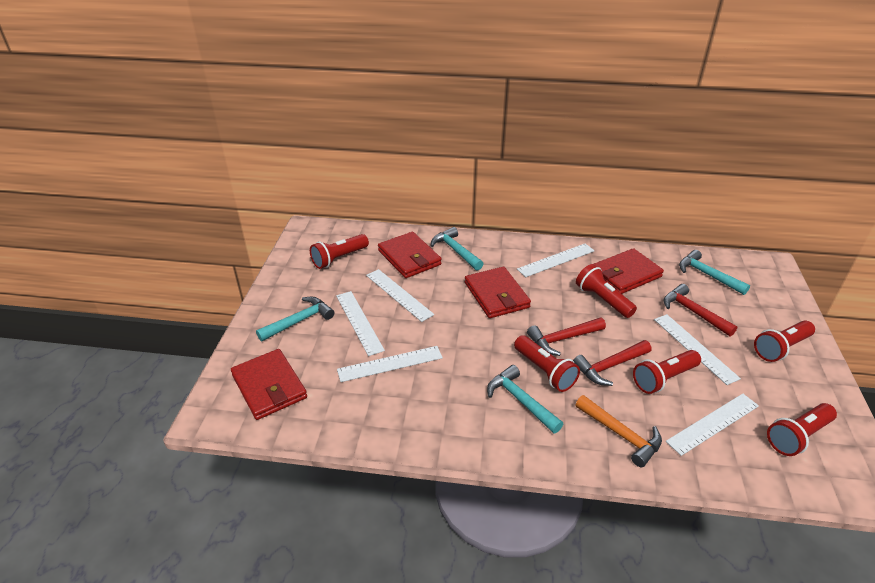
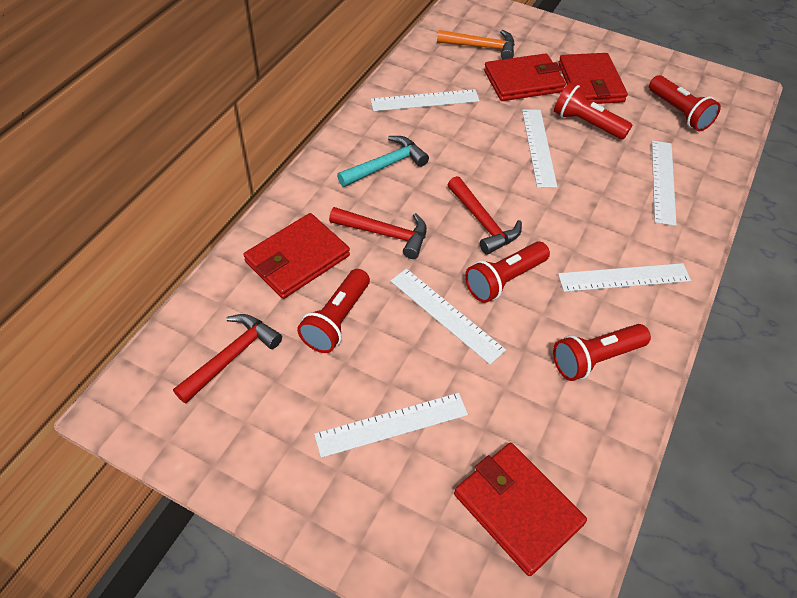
red flashlight: [310,234,369,269] [514,335,580,392] [576,264,637,318] [633,350,701,394] [754,321,815,362] [767,403,837,456] = 6 -> [297,269,370,353] [465,241,550,303] [553,324,651,381] [554,83,632,140] [649,75,721,131] = 5
turquoise hammer: [256,297,335,341] [431,227,484,271] [487,365,563,434] [679,250,750,295] = 4 -> [337,136,429,187] = 1

